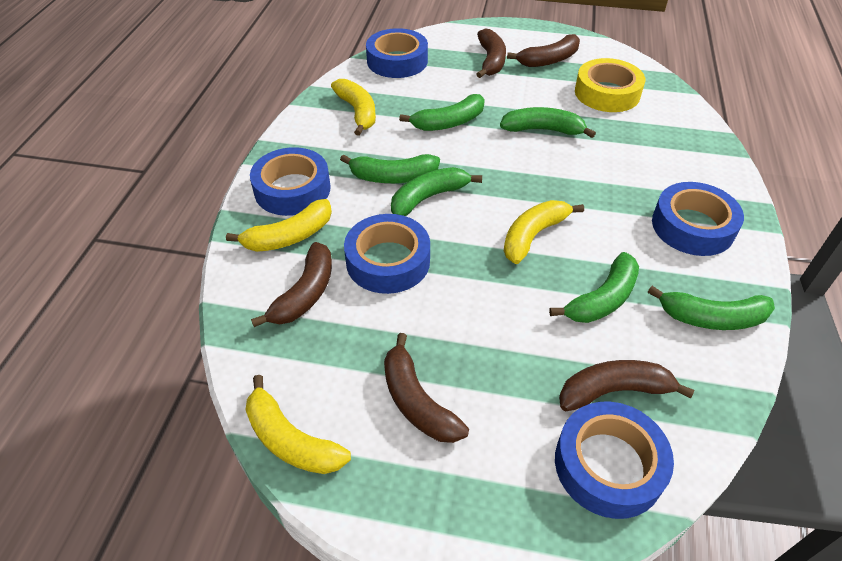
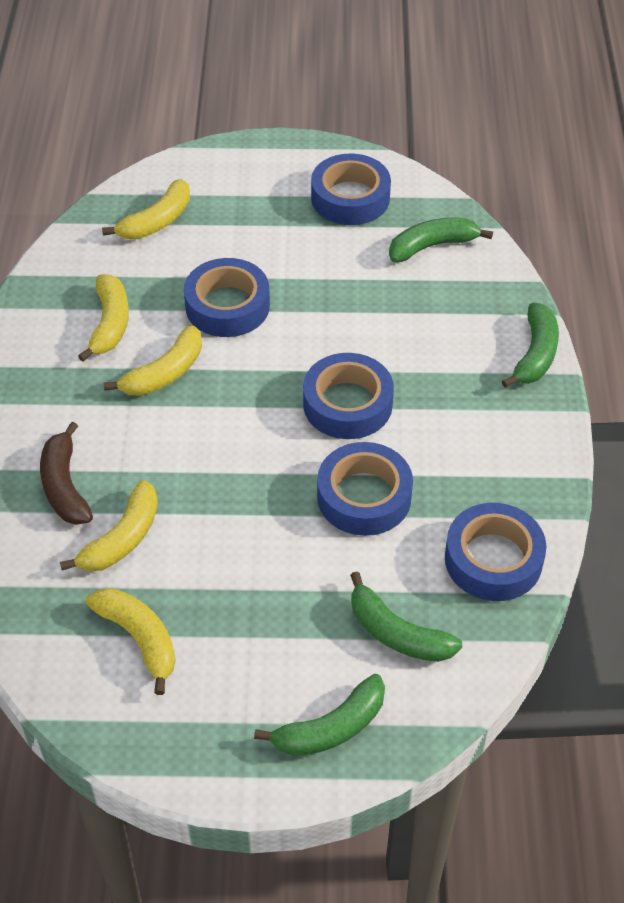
brown banana: [251,242,332,327] [384,333,469,443] [476,29,506,78] [507,34,580,67] [559,360,695,411] = 5 -> [40,422,93,525] = 1
green banana: [340,154,440,183] [391,167,482,216] [399,94,485,131] [500,107,596,138] [549,252,639,323] [648,286,775,330] = 6 -> [254,674,385,756] [350,571,462,662] [389,217,493,262] [502,303,559,388] = 4
yellow banana: [226,199,332,252] [245,375,351,474] [331,79,376,136] [504,200,584,264] = 4 -> [60,480,158,571] [78,274,129,362] [86,588,176,695] [102,179,190,240] [104,325,202,396] = 5
yellow tape: [575,58,645,112] = 1 -> none = 0

